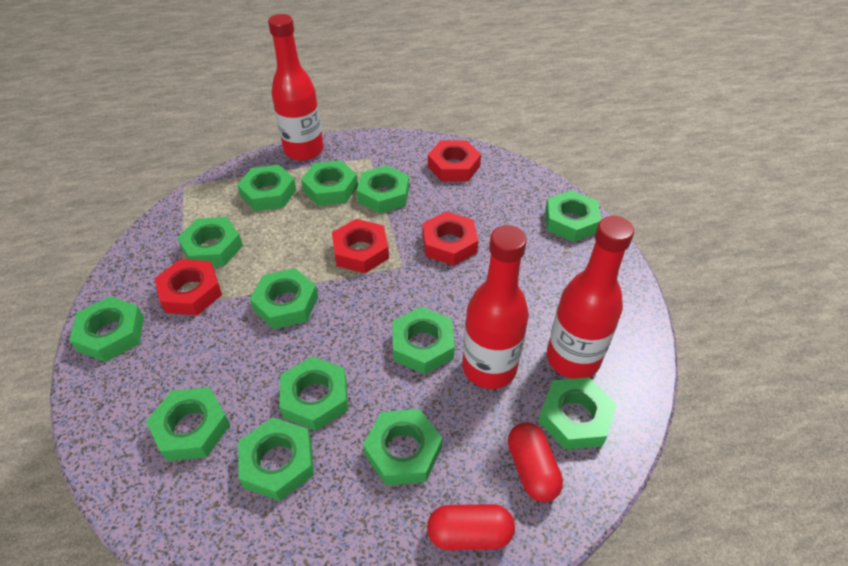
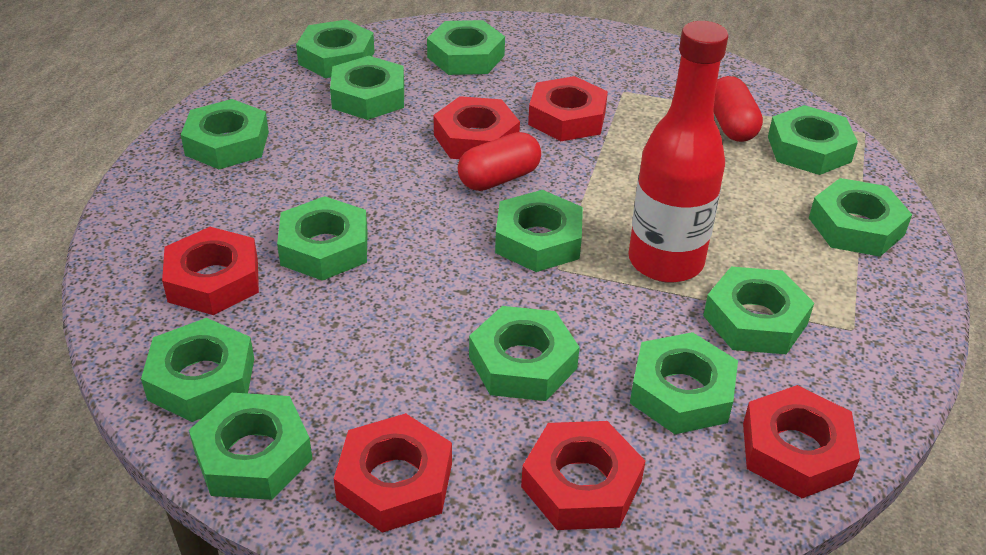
red bottle: [268,14,324,161] [462,225,529,389] [547,216,634,379] = 3 -> [628,21,728,283] = 1
red nut: [154,259,222,316] [332,219,389,273] [422,211,478,266] [428,140,481,181] = 4 -> [162,227,259,315] [334,413,452,533] [434,96,520,159] [521,421,645,530] [528,76,608,141] [743,385,860,498] = 6

